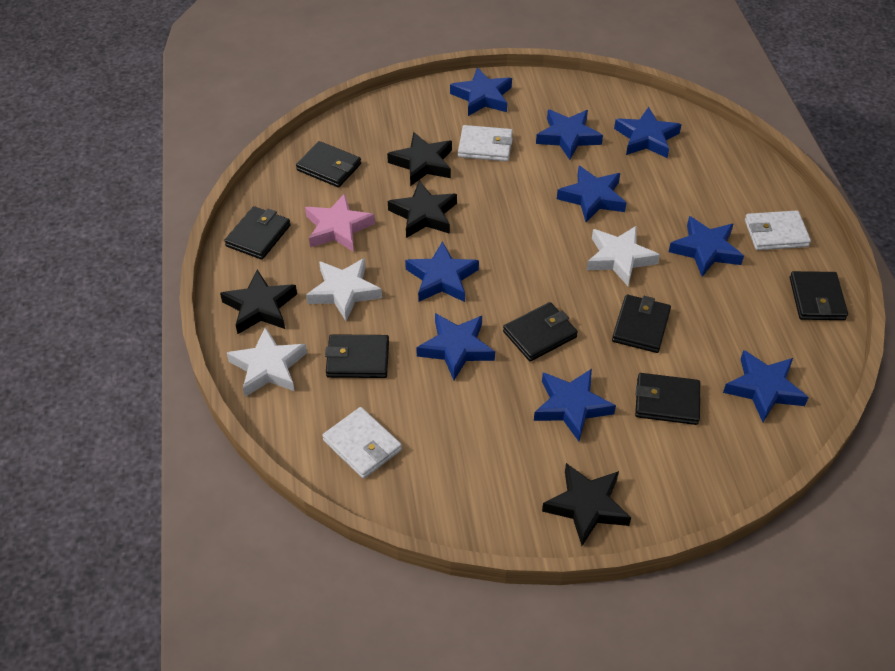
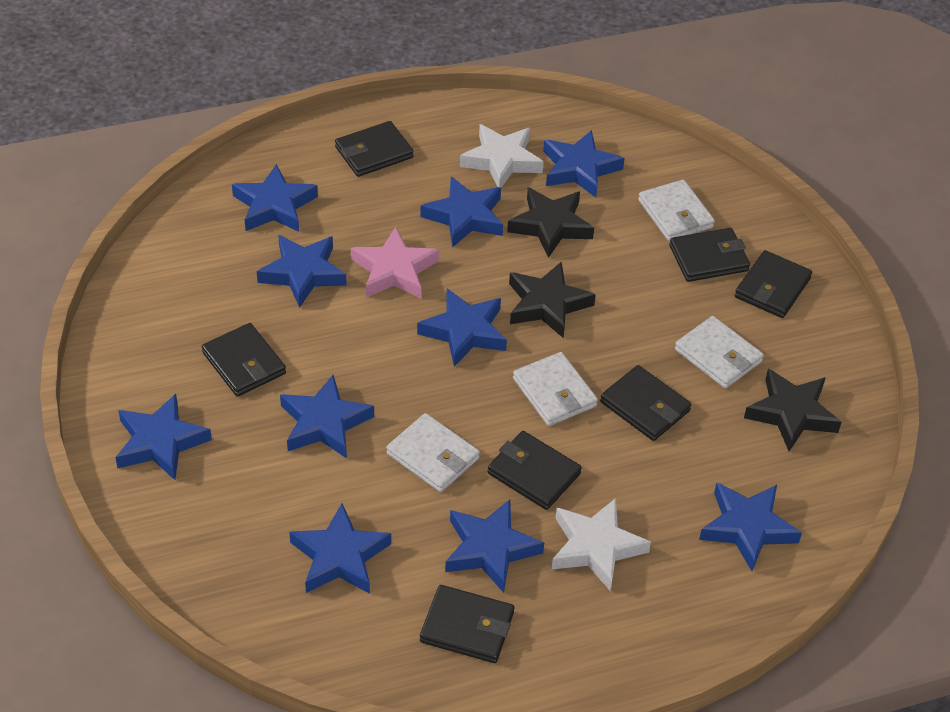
black star: [220,270,297,334] [387,132,452,186] [388,181,457,238] [542,463,631,546] = 4 -> [507,187,594,258] [509,261,596,338] [744,369,842,451] = 3
blue star: [405,241,479,302] [416,313,495,380] [450,67,512,116] [534,369,616,441] [536,110,603,160] [557,166,626,222] [614,107,682,158] [669,216,744,277] [723,350,809,422] = 9 -> [115,394,212,480] [232,164,318,232] [257,235,347,308] [280,375,374,459] [289,504,391,594] [417,289,507,367] [420,176,503,248] [445,500,544,593] [543,130,625,198] [699,482,802,571] = 10
white star: [227,327,307,397] [306,258,382,321] [587,226,660,286] = 3 -> [460,124,543,188] [552,498,651,591] = 2
white wallet: [322,407,402,479] [458,125,513,161] [745,210,811,250] = 3 -> [386,413,480,492] [513,352,598,426] [638,180,715,241] [675,316,764,389] = 4

